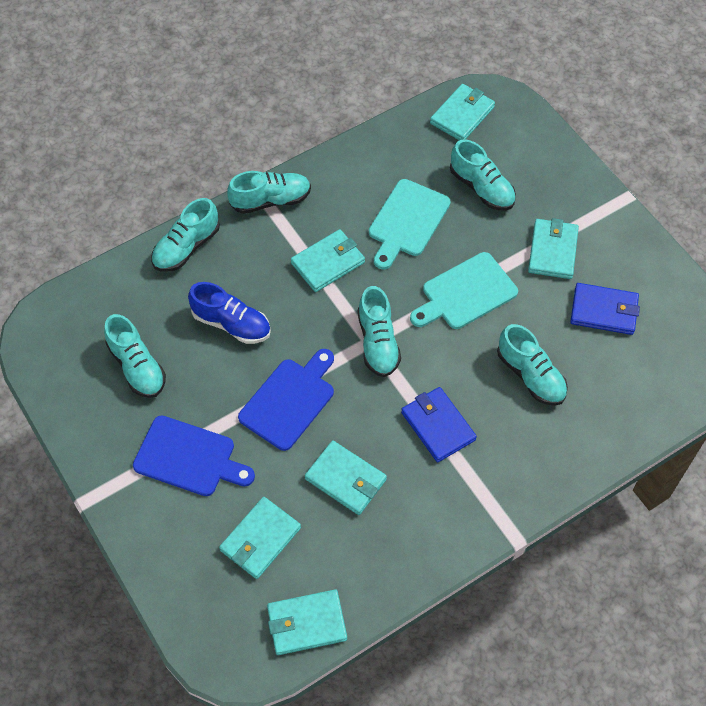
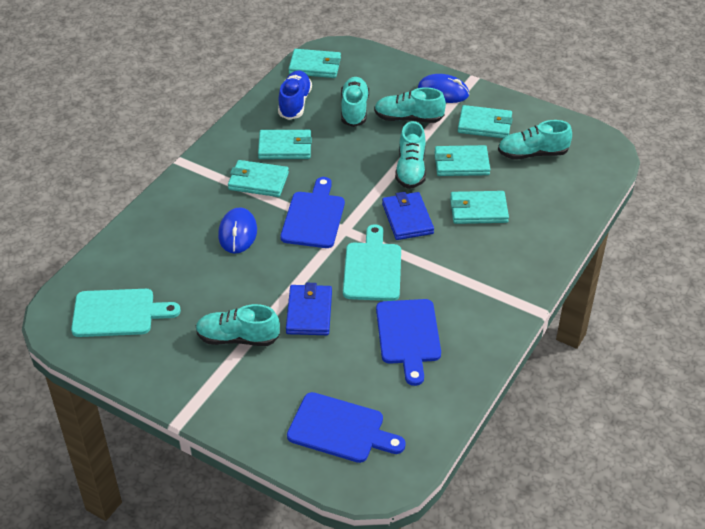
blue cutting board: [133,415,255,496] [238,349,334,451] = 2 -> [280,177,345,248] [287,392,406,463] [376,299,441,386] = 3
blue mouse: none = 0 -> [218,207,257,254] [418,74,469,103] = 2
turquoise shoe: [104,314,166,398] [151,198,220,272] [227,171,311,214] [358,286,401,377] [450,139,516,211] [497,324,568,406] = 6 -> [196,304,280,346] [341,77,369,127] [374,88,446,123] [395,121,426,189] [498,120,572,160] = 5

